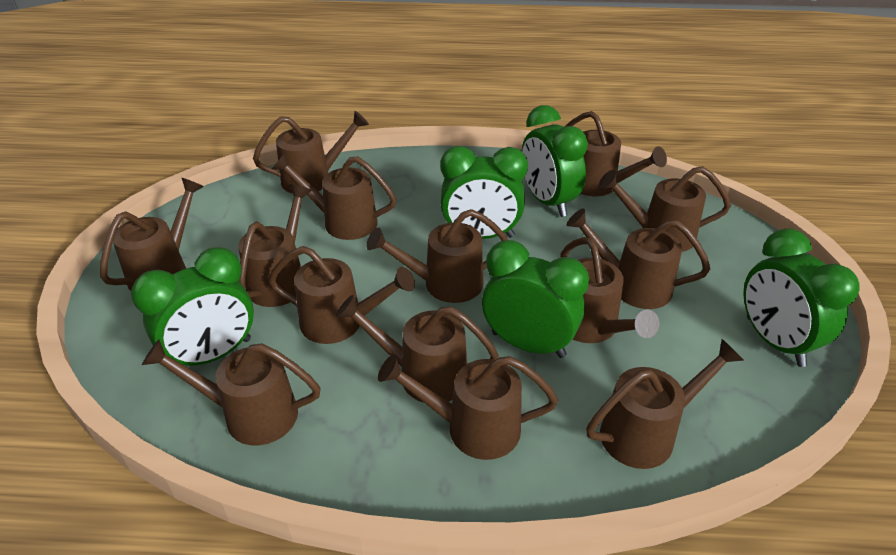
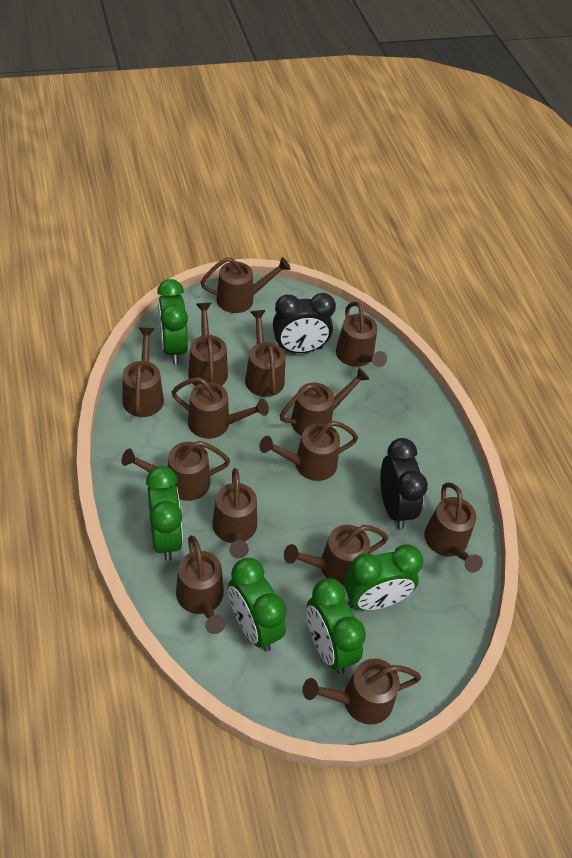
black clock: none = 0 -> [273,293,336,353] [380,438,428,529] = 2

